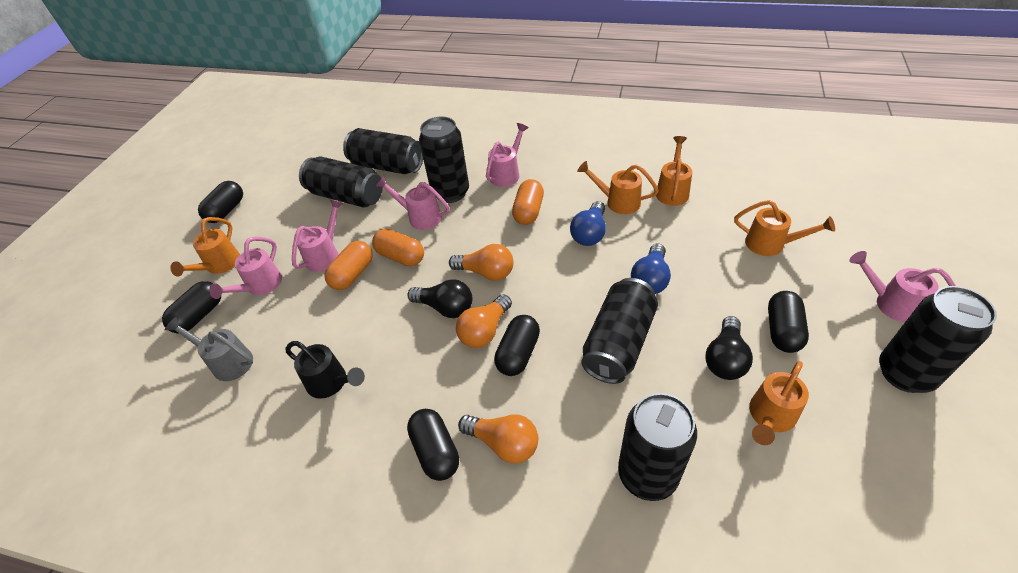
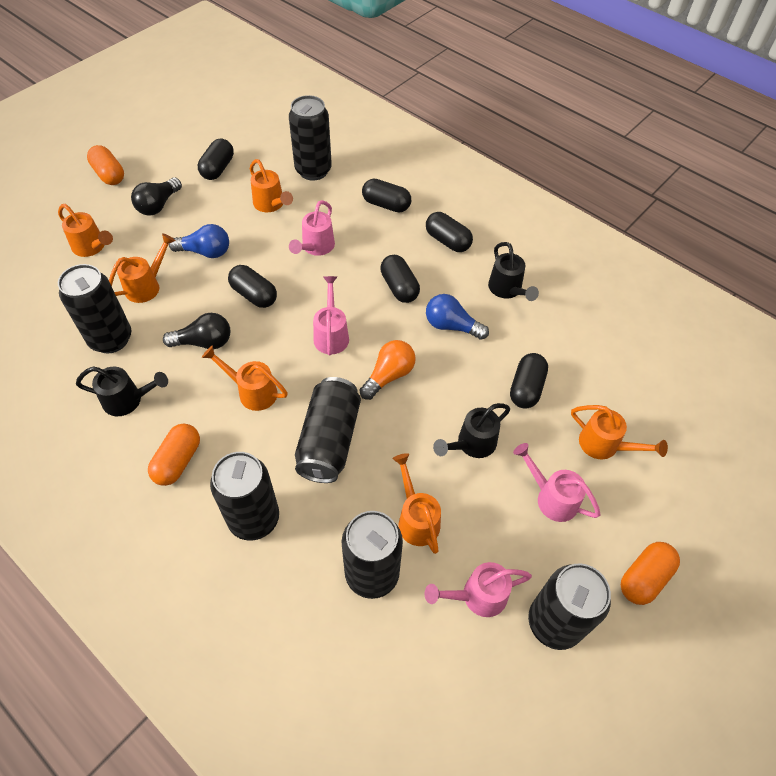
black capsule: [162,281,221,333] [198,181,243,223] [407,409,459,481] [494,315,540,376] [768,291,809,353] = 5 -> [198,138,234,180] [228,265,277,308] [362,179,411,213] [380,255,420,303] [426,212,473,252] [510,353,548,409] = 6
black watering can: [286,341,365,399] = 1 -> [76,366,168,416] [433,403,510,458] [488,242,539,301] = 3
grey watering can: [164,317,253,381] = 1 -> none = 0
orange light bulb: [449,244,513,281] [456,294,512,348] [458,415,538,464] = 3 -> [359,340,416,400] = 1
orange watering can: [170,217,240,277] [577,161,659,214] [656,136,692,206] [734,200,835,256] [749,361,809,445] = 5 -> [58,204,113,257] [109,233,176,303] [202,346,288,411] [250,159,293,212] [392,453,441,554] [571,405,668,459] = 6
pink watering can: [209,237,282,299] [292,199,343,272] [375,176,450,230] [486,123,529,187] [849,251,956,322] = 5 -> [289,200,335,256] [313,276,349,356] [425,562,532,617] [513,443,601,522] = 4

